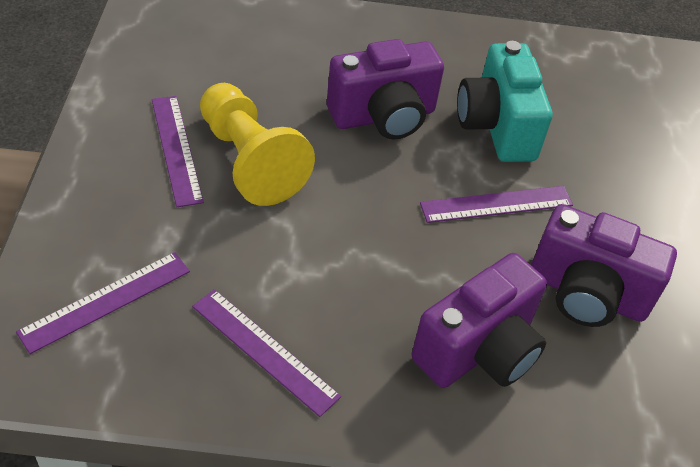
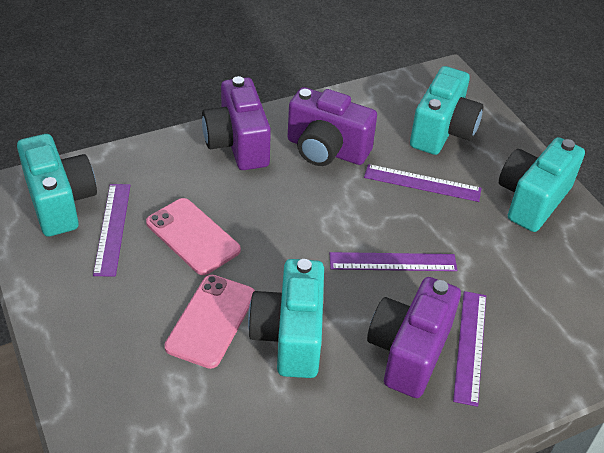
pink phone: none = 0 -> [146,198,241,275] [164,275,255,369] = 2
turquoise camera: [457,41,553,162] = 1 -> [17,134,97,237] [248,259,324,378] [410,66,483,155] [499,137,585,232] = 4
yellow pawn: [200,83,315,206] = 1 -> none = 0

